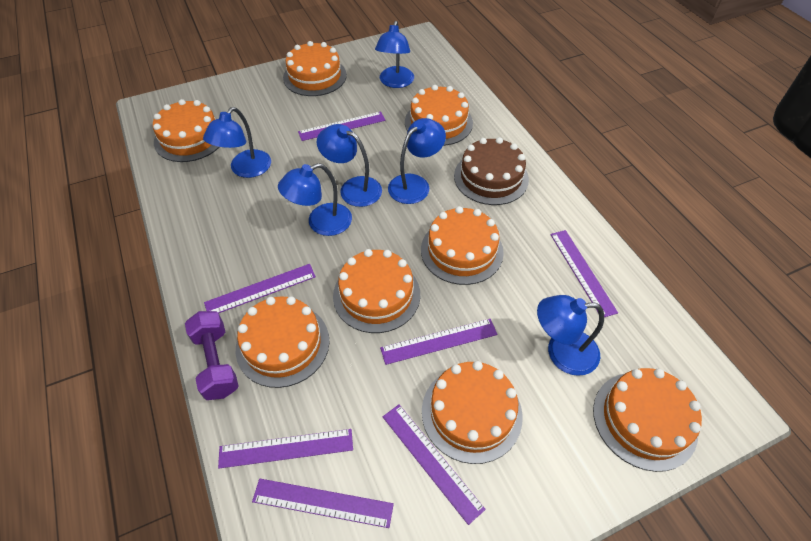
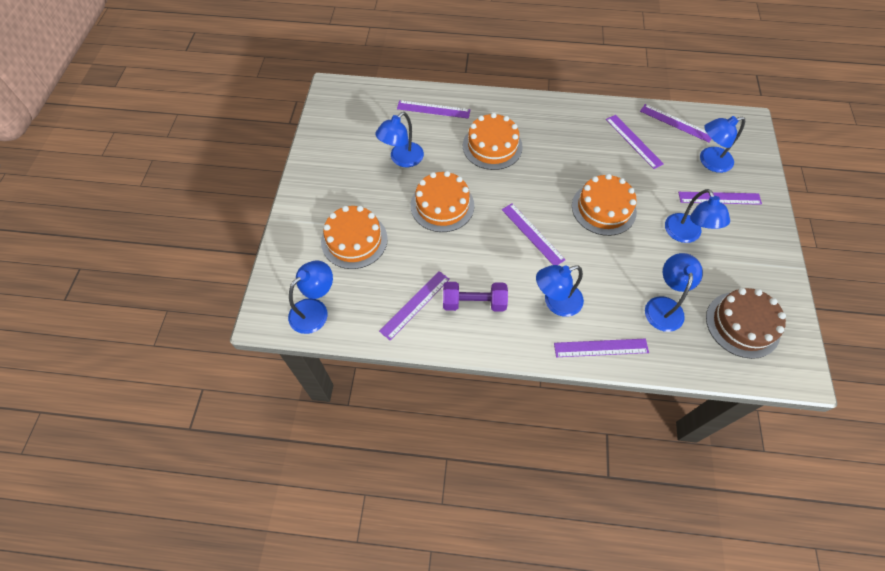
orange cake: [153,99,219,162] [236,296,330,388] [283,41,347,96] [333,249,420,333] [405,85,473,146] [421,206,504,285] [422,361,523,464] [593,368,702,472] = 8 -> [321,206,388,269] [411,171,474,232] [463,113,523,170] [572,174,637,236] = 4

